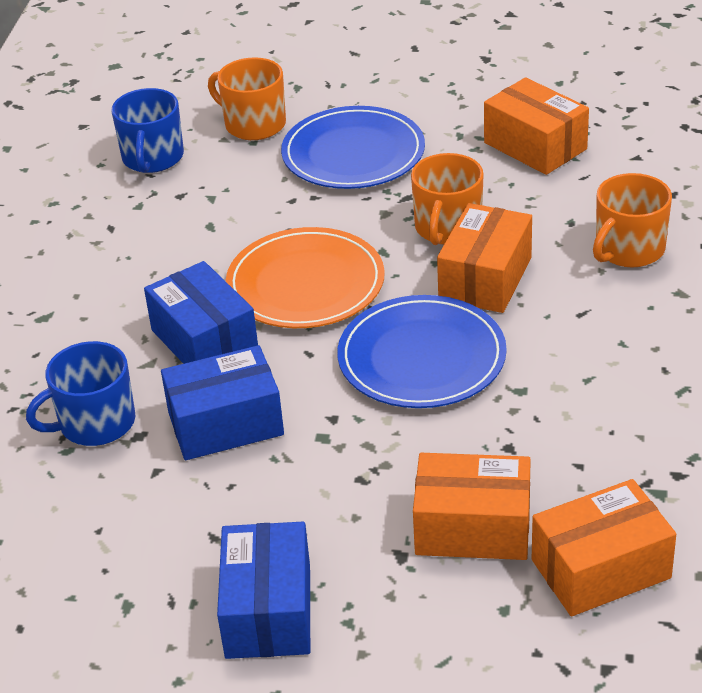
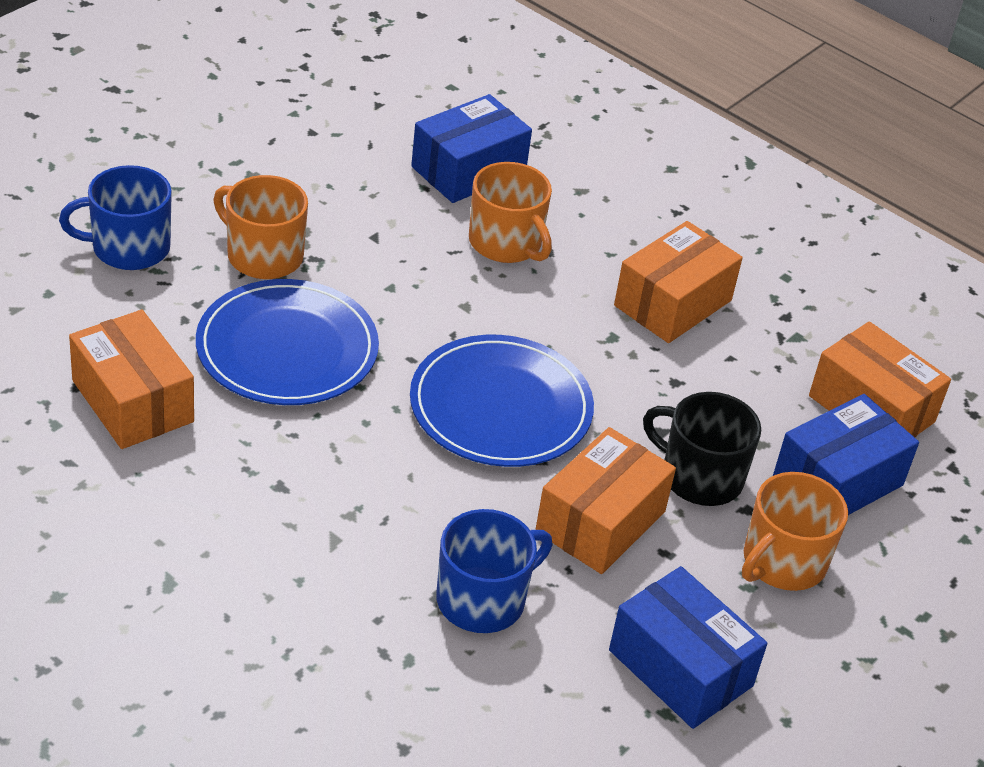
black mug: none = 0 -> [643,392,761,506] = 1
orange plate: [226,227,385,328] = 1 -> none = 0

